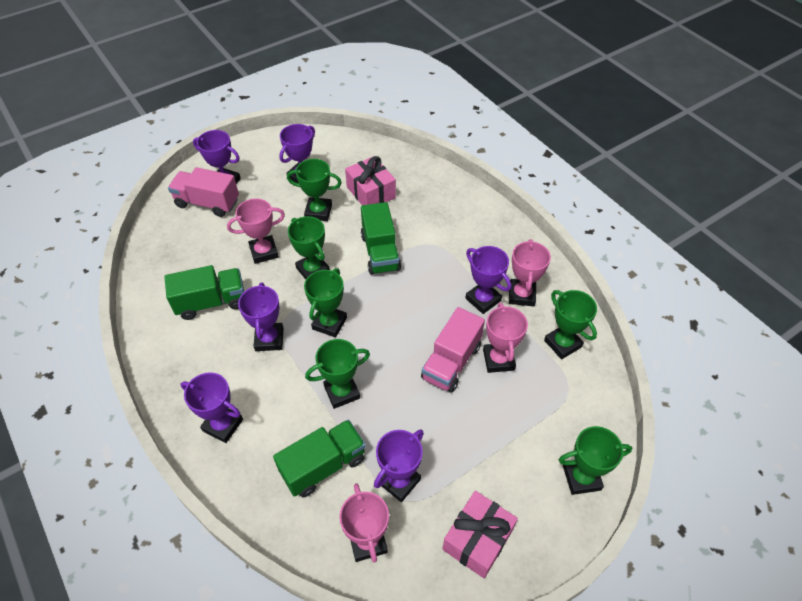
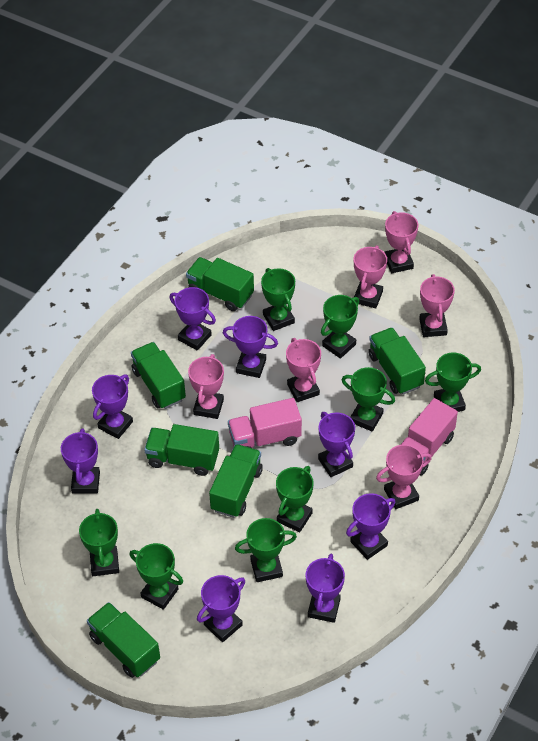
green trophy: [287,159,342,221] [288,216,330,280] [304,268,347,338] [305,339,370,409] [544,290,597,359] [559,426,632,495] = 6 -> [79,509,119,576] [130,543,183,610] [235,518,297,582] [261,268,295,331] [276,466,314,533] [321,295,359,359] [342,367,395,432] [425,352,481,412] = 8
green truck: [164,265,244,320] [273,419,366,497] [361,202,401,275] = 3 -> [87,602,160,678] [131,342,186,409] [144,424,219,476] [186,257,254,311] [209,444,263,518] [368,327,426,395] = 6
pink gift: [345,156,396,205] [442,491,518,578] = 2 -> none = 0
pink trophy: [227,198,285,264] [339,483,389,563] [483,303,528,373] [509,239,551,306] = 4 -> [188,354,224,419] [286,338,321,402] [354,245,387,308] [376,444,432,509] [384,211,418,273] [419,274,455,337] = 6
purple trophy: [181,372,243,443] [193,130,241,184] [238,282,283,351] [279,124,315,183] [374,429,424,502] [465,246,511,314] = 6 -> [61,429,100,493] [92,374,133,439] [170,287,216,351] [197,575,245,642] [223,316,278,378] [305,554,345,623] [318,412,355,477] [346,493,395,560] = 8

